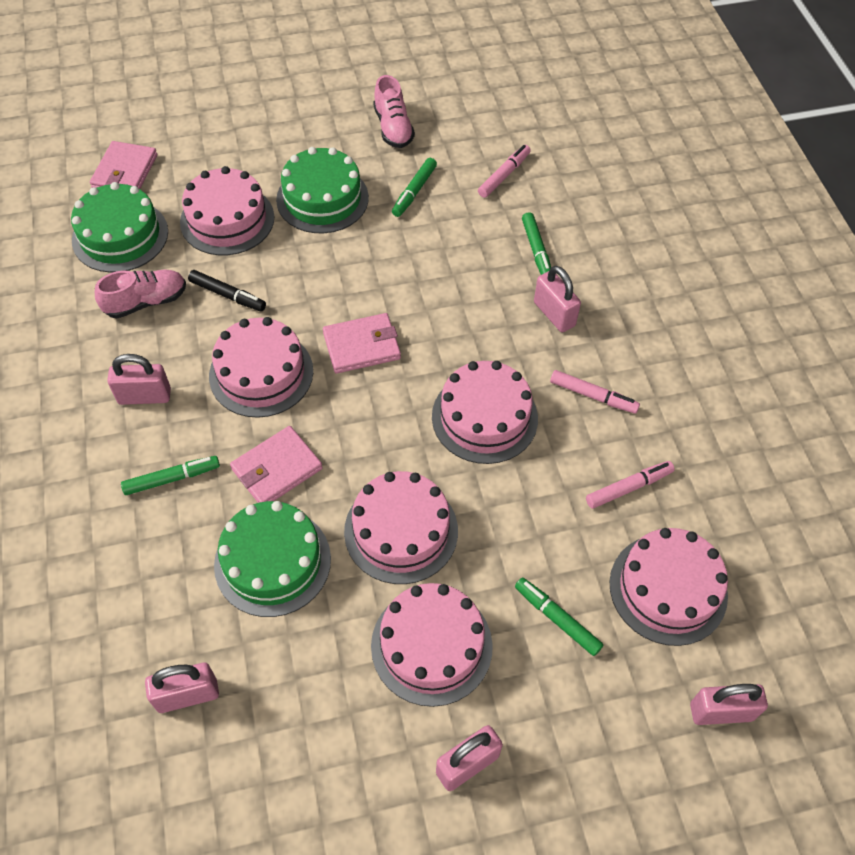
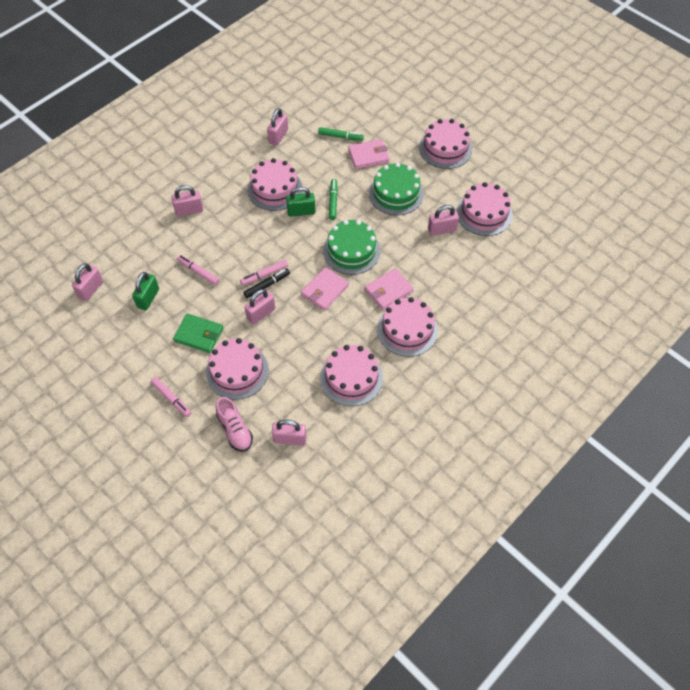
green cake: [71,182,168,273] [214,501,331,617] [276,147,369,233] = 3 -> [323,220,380,275] [369,163,424,215] = 2
green marker: [121,456,220,495] [392,158,437,217] [515,578,603,656] [522,212,551,275] = 4 -> [318,127,364,141] [329,179,338,220] = 2
green padlock: none = 0 -> [132,272,159,310] [286,187,316,217] = 2
green wallet: none = 0 -> [173,314,223,353] = 1
pink padlock: [107,354,171,405] [145,663,219,713] [436,725,503,791] [534,265,581,332] [690,684,768,725] = 5 -> [72,263,103,301] [171,185,203,216] [244,289,275,325] [267,108,288,146] [272,420,307,446] [428,205,459,236] = 6
pink shoe: [95,269,186,318] [373,75,415,148] = 2 -> [216,397,253,452] = 1

